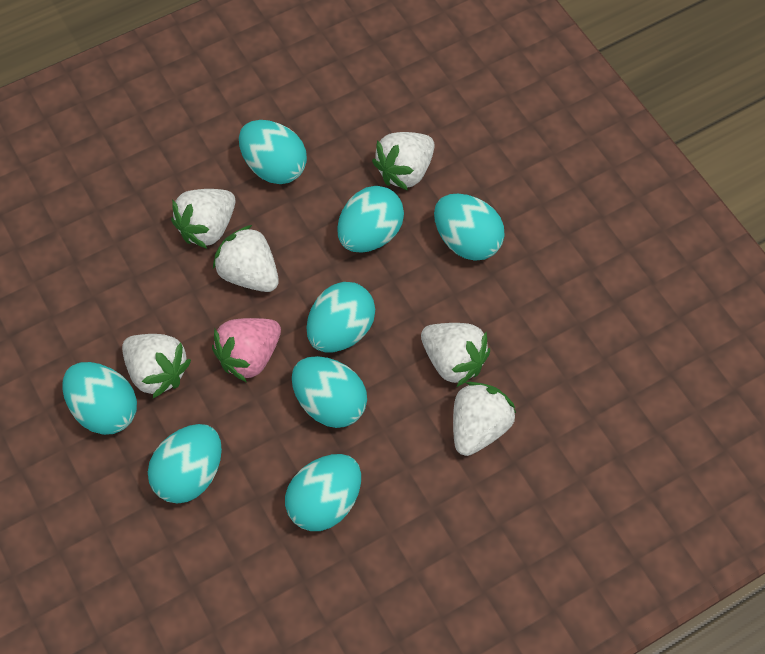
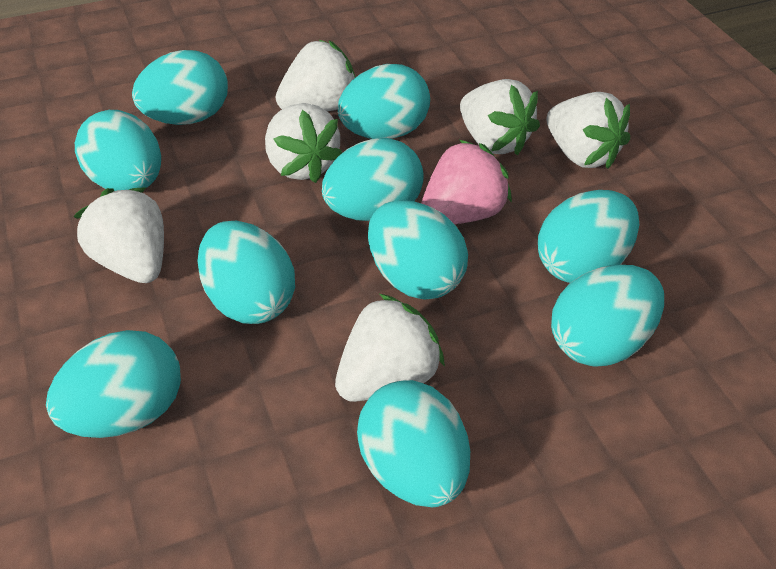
turquoise egg: [62,362,137,435] [148,424,222,504] [239,120,307,184] [285,454,361,531] [292,356,367,428] [307,282,375,352] [337,186,404,253] [434,194,505,261] = 8 -> [46,330,181,438] [75,110,161,191] [132,50,228,125] [197,221,295,324] [322,138,424,221] [338,64,430,139] [357,380,470,507] [368,200,468,299] [538,190,639,283] [551,265,664,367] = 10

